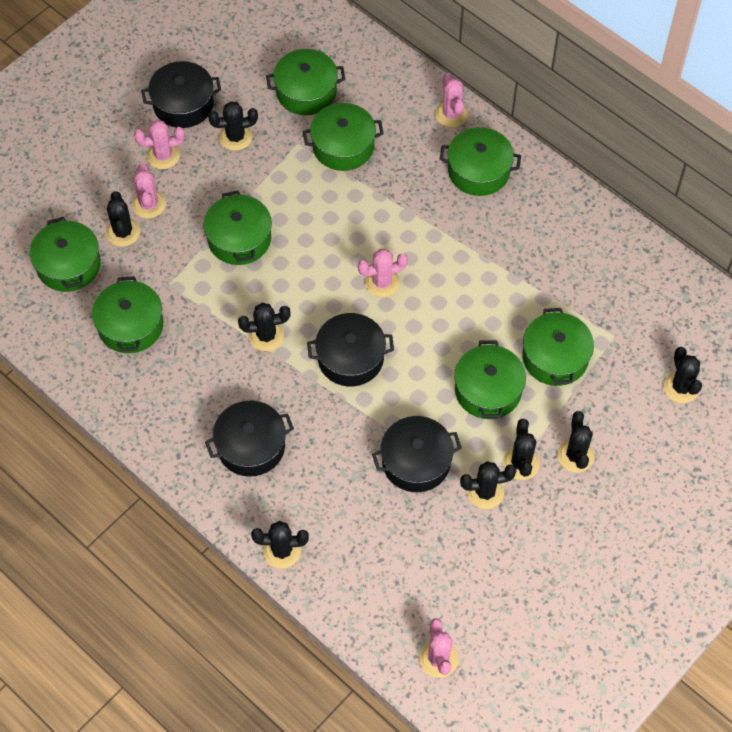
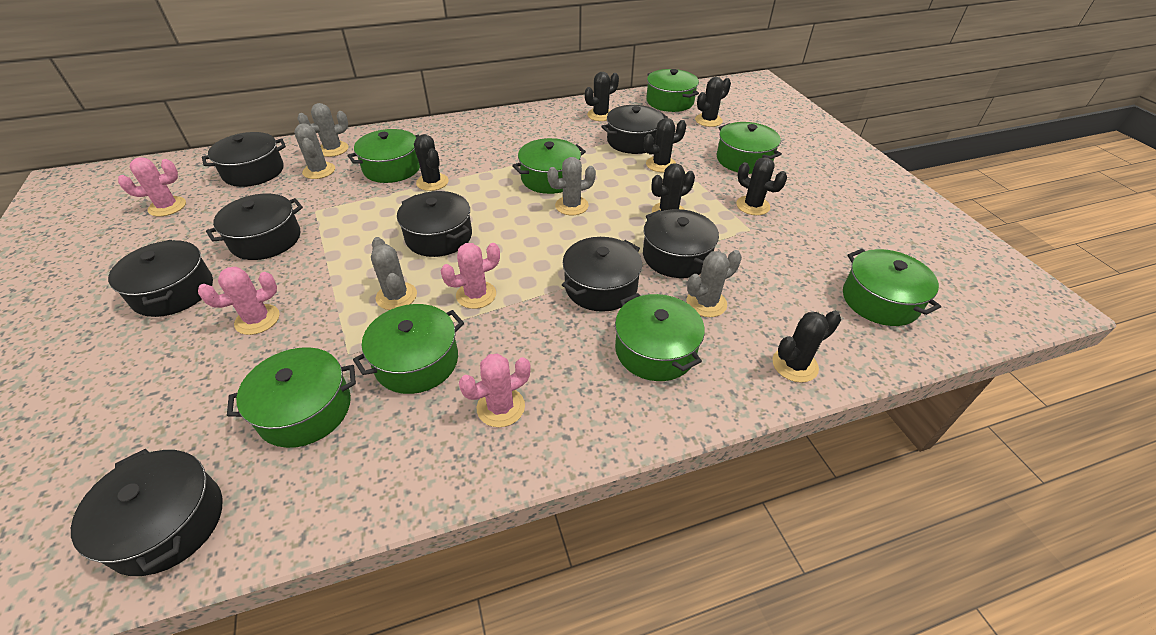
black cactus: [106,191,140,247] [208,101,258,151] [238,303,291,351] [251,521,309,568] [460,461,516,509] [503,419,540,480] [558,411,595,472] [663,347,702,403] = 8 -> [414,134,449,191] [585,72,619,121] [644,118,686,172] [651,163,695,213] [695,77,731,127] [736,157,787,215] [773,311,841,383] = 7
black pot: [141,61,221,128] [205,401,294,477] [307,313,394,386] [372,416,462,492] = 4 -> [71,449,223,576] [108,240,213,317] [202,132,286,187] [206,194,303,260] [397,191,472,257] [562,237,642,312] [601,105,668,154] [643,209,719,278] = 8
grey cactus: none = 0 -> [294,123,335,179] [297,103,349,157] [371,237,417,310] [547,157,596,215] [686,250,742,317] = 5
pink cactus: [132,163,166,218] [134,120,185,169] [358,249,408,297] [419,618,459,678] [435,73,468,127] = 5 -> [118,157,186,217] [198,266,280,335] [441,243,500,309] [459,353,531,427] = 4

